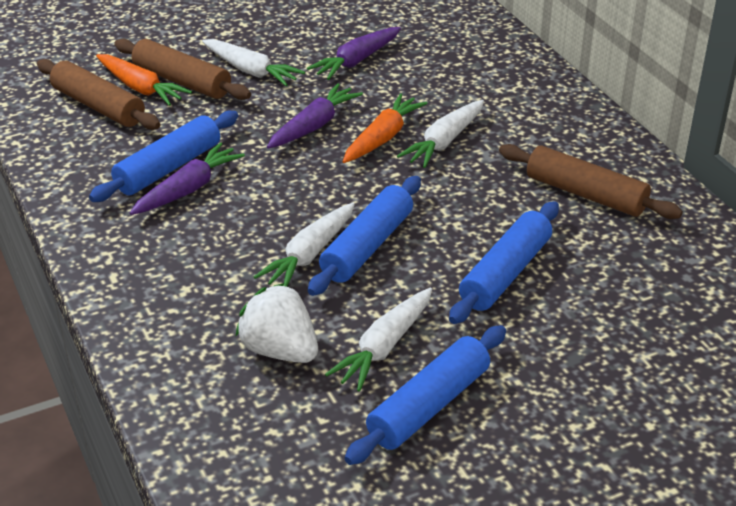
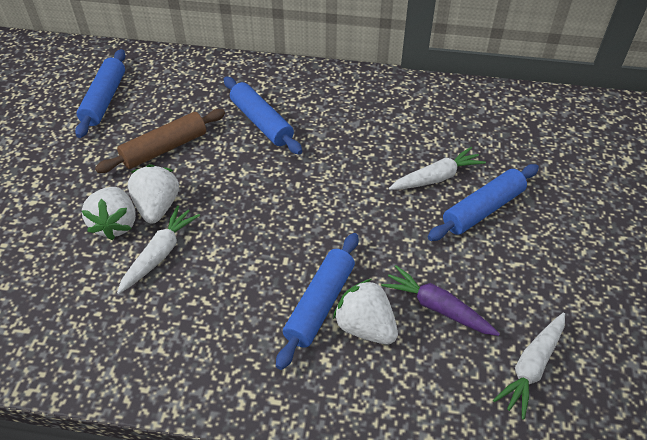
brown rolling pin: [37,59,161,130] [114,39,251,100] [499,144,683,219] = 3 -> [95,109,225,173] = 1
orange carrot: [96,54,192,106] [342,93,428,163] = 2 -> none = 0
purple carrot: [130,142,245,215] [267,83,363,149] [307,27,401,80] = 3 -> [381,265,500,336] = 1
white carrot: [202,39,305,86] [254,202,355,287] [325,288,432,392] [397,100,484,168] = 4 -> [117,205,200,294] [389,147,486,190] [493,313,565,420] = 3
white strawberry: [236,283,318,363] = 1 -> [82,187,136,240] [128,164,179,223] [333,279,398,344] = 3

